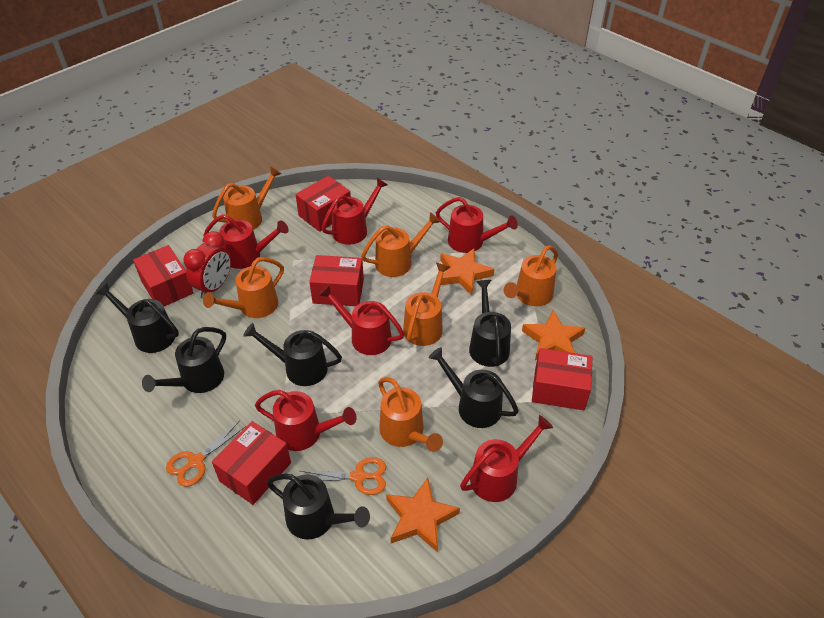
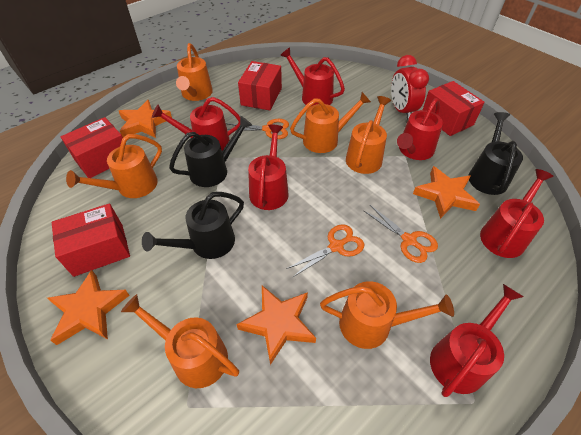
black watering can: [96,283,179,353] [142,327,226,393] [243,323,342,386] [267,474,370,540] [428,347,519,428] [469,280,511,367] = 6 -> [142,192,244,259] [169,116,252,187] [468,112,523,195] = 3
orange scissors: [166,421,246,487] [301,457,386,495] = 2 -> [226,119,289,139] [286,224,364,278] [363,205,438,263] = 3
orange star: [386,478,460,553] [440,248,495,295] [522,310,585,360] = 3 -> [47,270,130,345] [119,100,172,138] [236,286,316,365] [413,166,480,219] = 4
red box: [133,245,194,307] [212,421,291,505] [295,176,351,232] [309,255,364,306] [532,348,593,410] = 5 -> [52,203,130,277] [61,117,123,178] [238,61,282,110] [423,81,485,136] = 4

